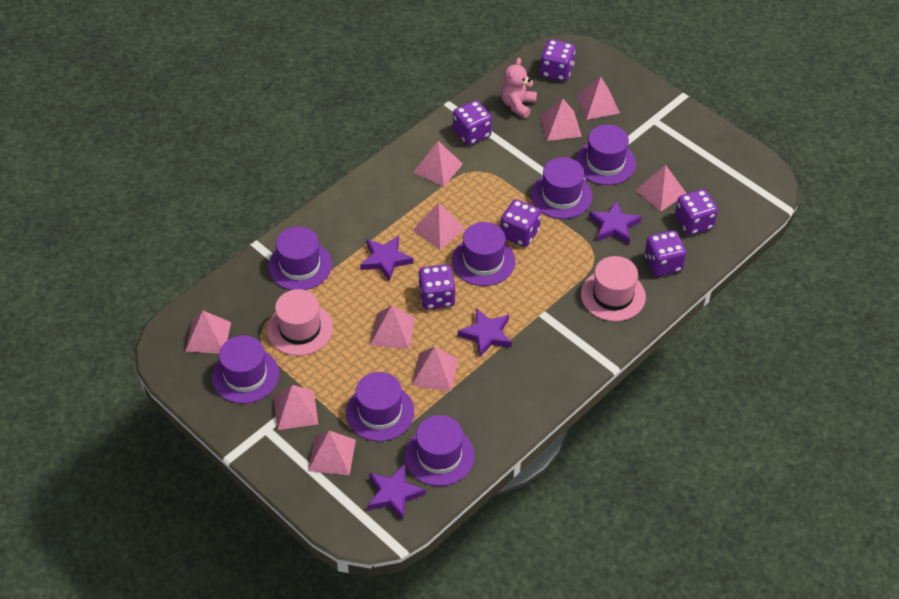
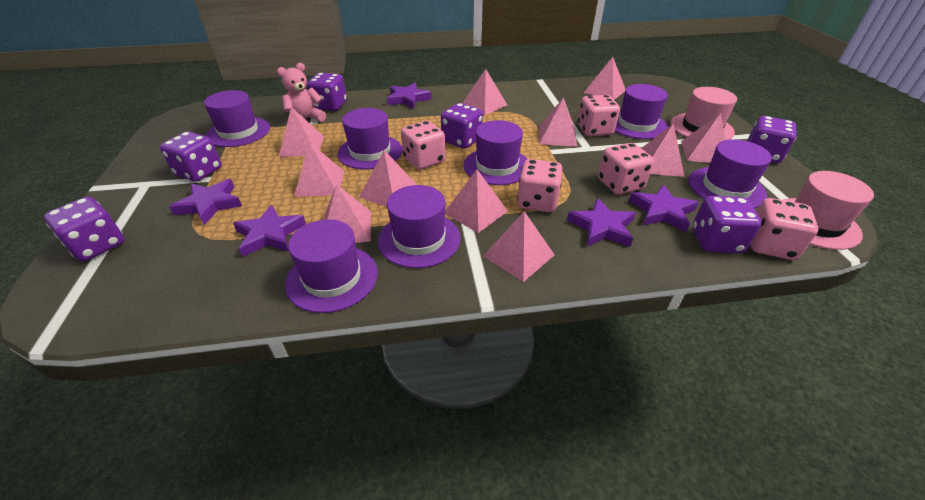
pink dice: none = 0 -> [401,121,446,169] [517,159,562,212] [577,95,620,136] [598,143,654,195] [751,198,819,260] = 5
pink pyramid: [185,311,231,354] [273,385,318,430] [308,431,356,475] [370,305,415,350] [412,347,458,392] [413,141,463,187] [413,202,465,249] [540,99,582,141] [576,77,620,120] [635,165,687,212] = 10 -> [279,107,324,157] [294,142,344,197] [324,184,371,243] [359,150,417,207] [445,169,508,233] [463,69,507,115] [483,211,555,282] [539,97,577,147] [584,57,625,100] [641,123,685,177] [681,113,725,163] = 11
purple star: [360,235,413,282] [368,464,426,520] [458,308,512,357] [589,200,642,244] = 4 -> [169,179,242,225] [233,205,306,257] [387,82,432,109] [567,198,635,247] [629,184,699,232] = 5

